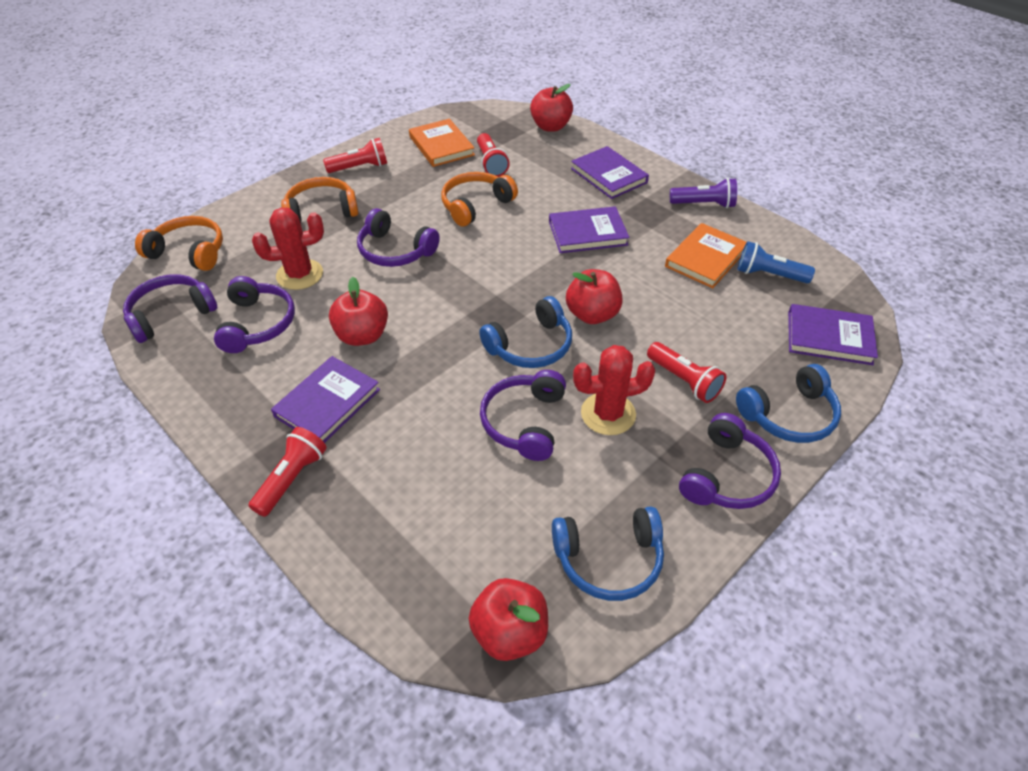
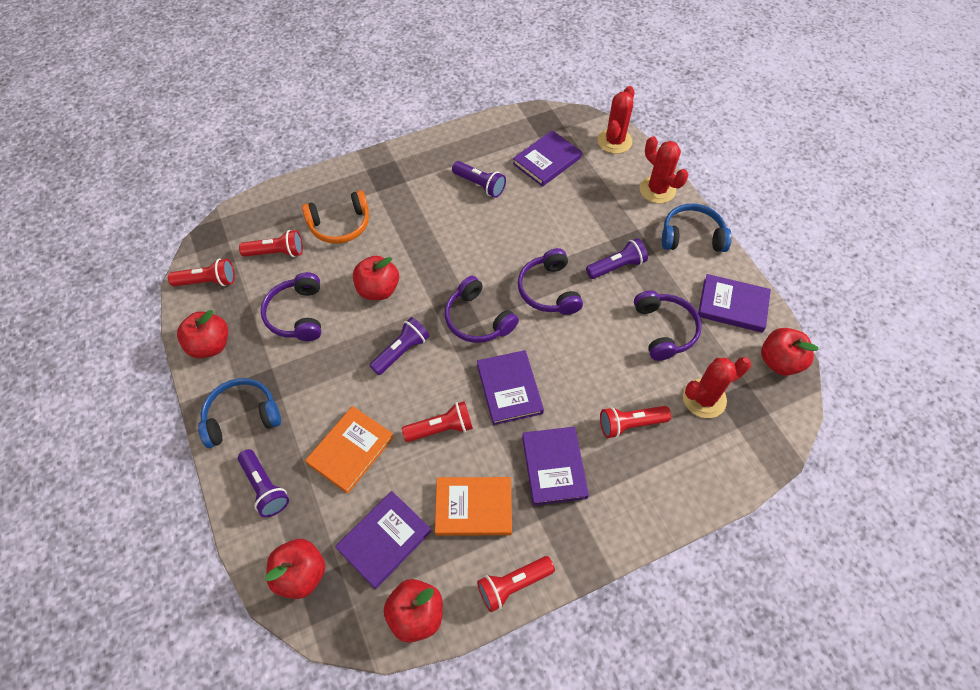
blue flashlight: [737,241,815,283] = 1 -> none = 0
blue headphones: [479,296,572,368] [552,506,664,601] [736,364,841,443] = 3 -> [198,378,281,448] [662,203,732,252] = 2
orange headphones: [135,216,223,271] [281,177,358,223] [441,172,518,227] = 3 -> [302,190,369,244] = 1
purple book: [271,356,380,443] [549,206,630,253] [571,146,649,199] [788,304,878,365] = 4 -> [335,491,432,589] [477,350,544,425] [513,130,582,187] [522,427,589,506] [698,274,771,333] = 5
purple flashlight: [670,178,737,208] = 1 -> [238,449,289,517] [369,317,429,375] [452,161,506,198] [586,238,648,279] = 4
purple headphones: [123,274,217,343] [214,276,295,353] [357,208,440,267] [480,370,566,461] [679,413,781,509] = 5 -> [260,272,321,341] [445,276,519,343] [518,248,583,315] [634,290,702,361] = 4
red apple: [329,277,388,346] [469,578,548,661] [530,84,573,132] [566,269,623,324] = 4 -> [177,310,228,359] [265,539,325,599] [353,256,399,300] [384,579,443,643] [761,328,819,376] = 5
red cactus: [252,207,324,290] [573,345,656,435] = 2 -> [597,86,634,154] [639,136,688,203] [683,357,751,418] = 3
red flashlight: [248,427,327,517] [323,138,387,173] [477,133,510,177] [647,342,727,403] = 4 -> [168,259,235,287] [239,230,303,257] [402,401,473,442] [477,556,555,612] [600,406,671,438] = 5

